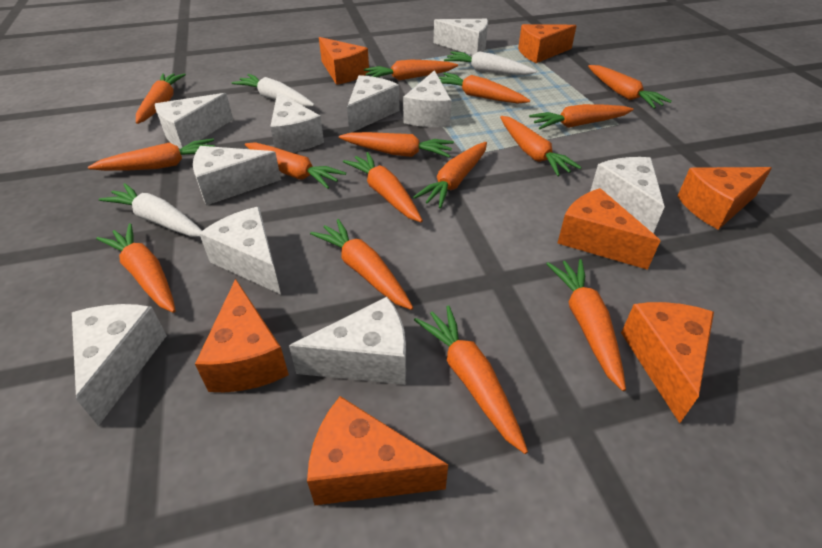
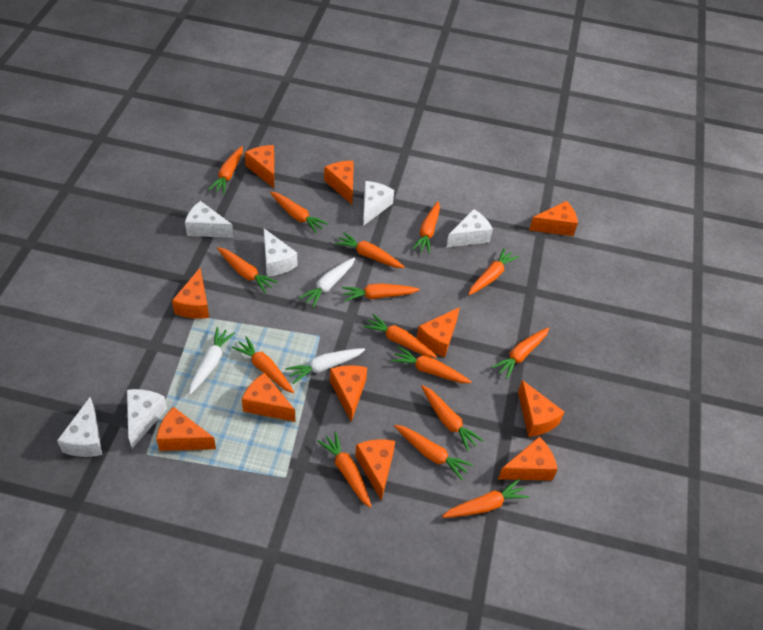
orange cheese: [195,279,289,392] [307,396,448,505] [319,37,369,85] [518,24,577,63] [557,188,660,270] [621,302,714,423] [678,167,772,230] = 7 -> [156,407,216,451] [172,268,209,319] [242,373,295,422] [245,145,274,188] [324,161,354,204] [330,365,367,422] [355,439,395,501] [416,307,460,357] [498,437,558,480] [518,380,564,437] [529,201,578,236] = 11
white cheese: [72,304,167,426] [155,93,233,149] [193,146,281,206] [199,207,281,294] [270,92,324,152] [289,297,406,385] [347,75,400,133] [403,70,452,127] [433,19,488,55] [590,157,665,233] = 10 -> [57,397,102,457] [127,389,167,448] [185,201,234,238] [264,229,297,276] [363,181,394,226] [446,209,493,248] = 6

